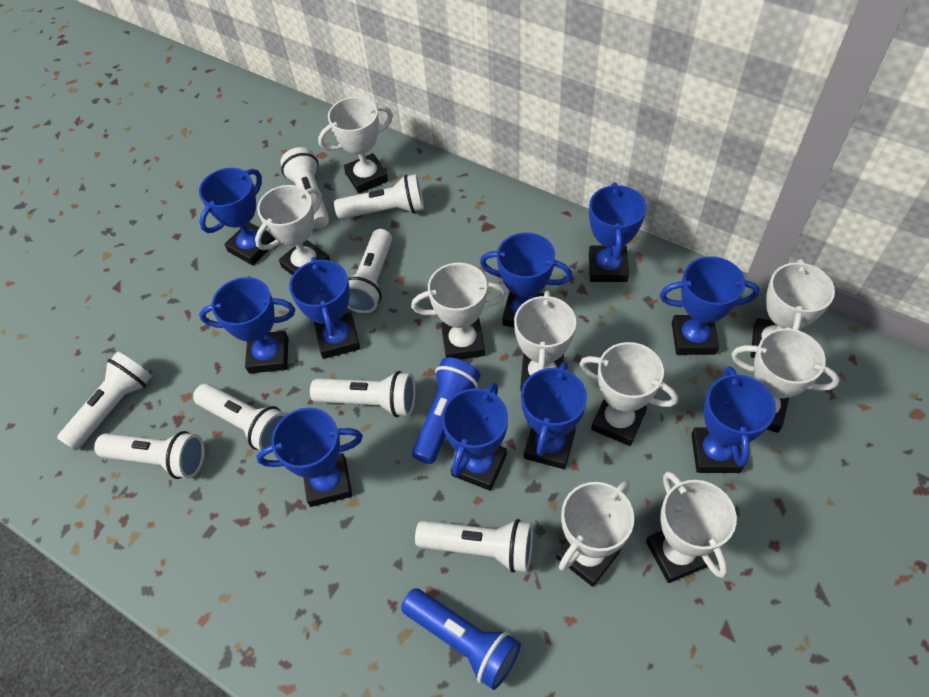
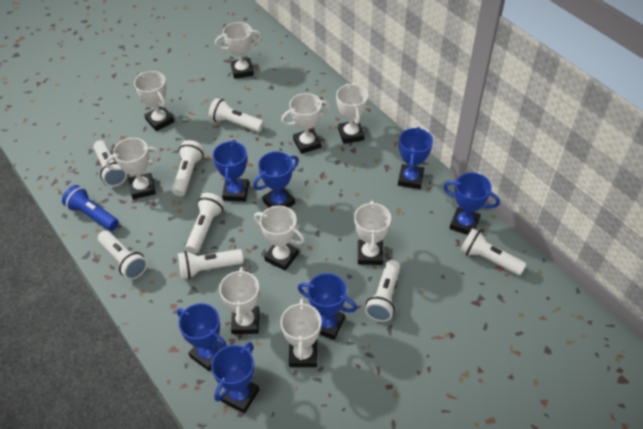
blue flashlight: [401,588,521,690] [412,357,481,464] = 2 -> [62,185,119,231] = 1
blue trophy: [199,168,275,266] [199,277,295,374] [257,408,363,507] [289,257,360,359] [442,383,508,491] [480,232,572,328] [521,361,587,469] [589,182,646,282] [660,256,760,355] [691,366,776,473] = 10 -> [177,303,227,372] [211,342,259,414] [213,140,249,202] [253,151,299,208] [298,273,357,340] [398,127,433,189] [444,172,500,235] = 7

